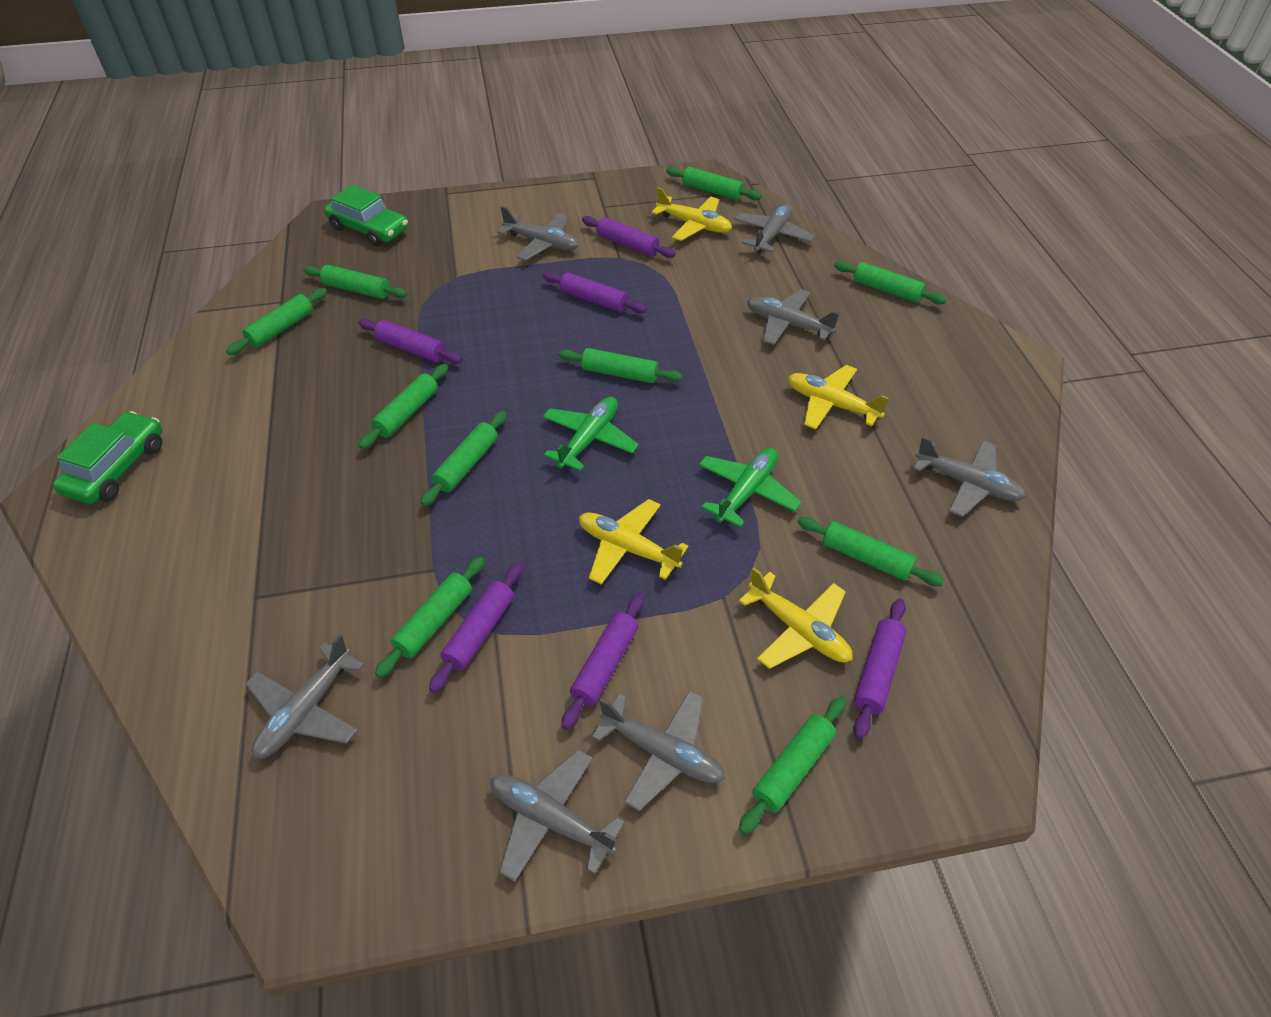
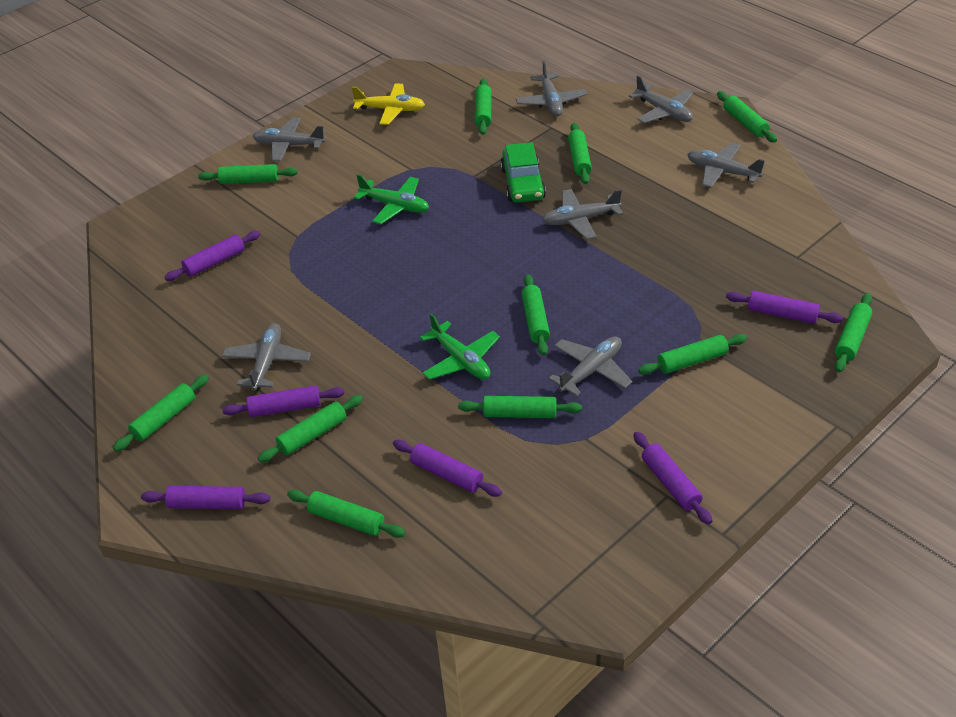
green car: [53,411,162,504] [324,185,408,247] = 2 -> [500,142,546,202] = 1
green rolling pin: [226,288,327,355] [303,265,407,299] [359,364,448,449] [375,557,485,678] [420,411,507,506] [558,348,683,383] [666,167,761,200] [739,696,846,834] [798,517,944,586] [834,261,947,304] = 10 -> [113,375,209,452] [198,164,298,184] [258,395,363,463] [287,490,406,538] [458,396,582,418] [475,78,492,135] [521,274,550,356] [568,123,592,184] [638,334,747,375] [717,91,777,142] [835,293,872,372] = 11
yellow plane: [579,499,688,585] [652,187,732,241] [739,568,853,669] [788,365,889,430] = 4 -> [351,83,425,125] = 1

